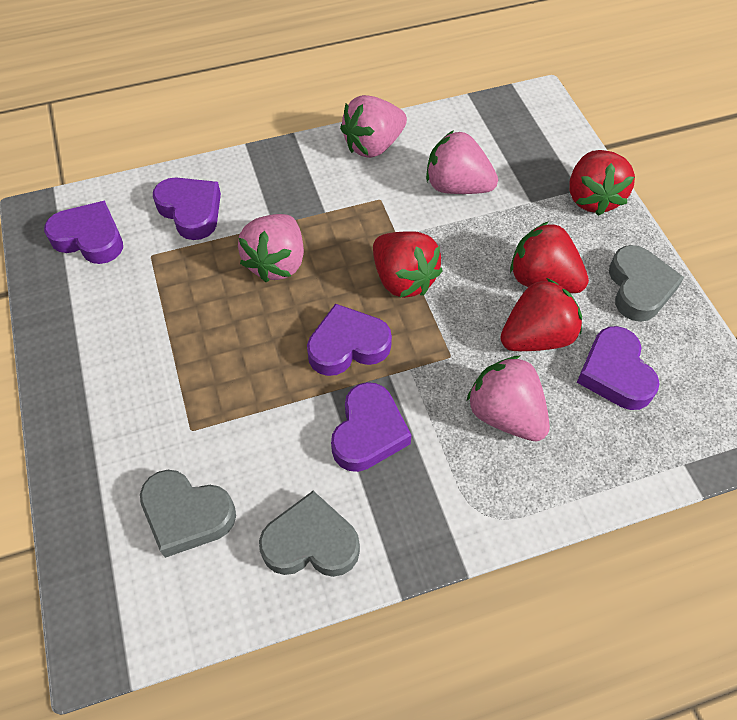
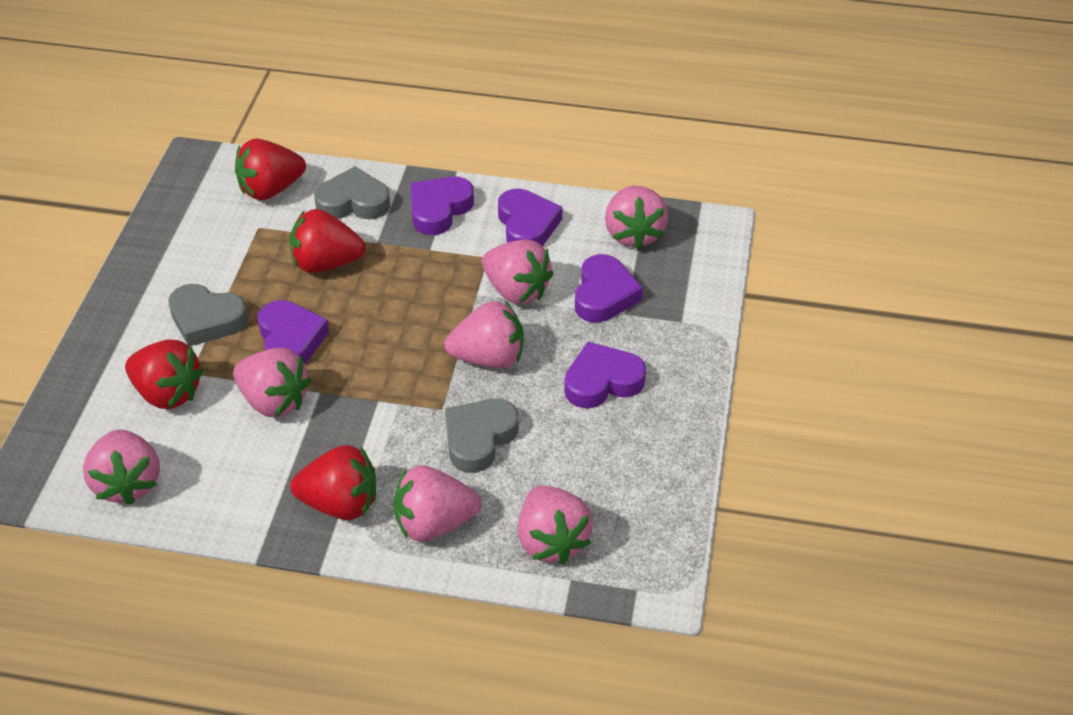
pink strawberry: [238,214,304,282] [340,95,407,158] [426,130,498,194] [467,356,550,441] = 4 -> [83,429,160,505] [233,348,311,417] [394,465,481,542] [445,301,524,369] [482,239,554,304] [518,485,593,565] [605,186,668,250] = 7

